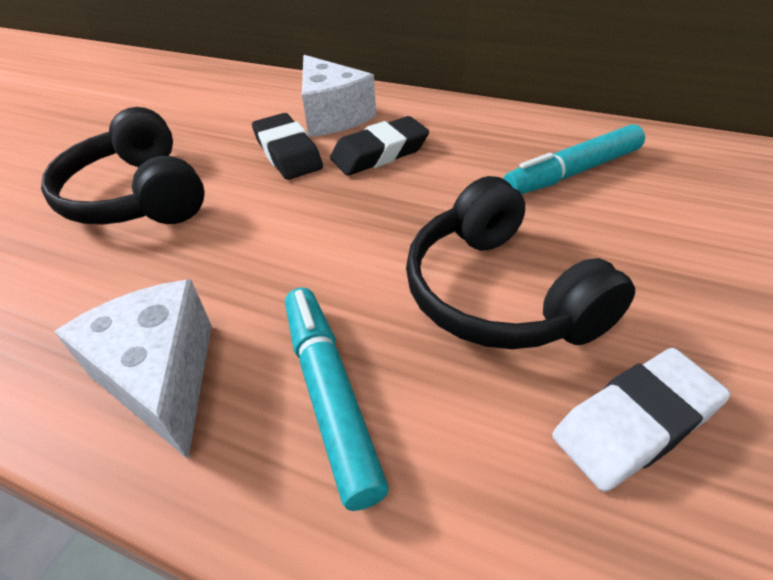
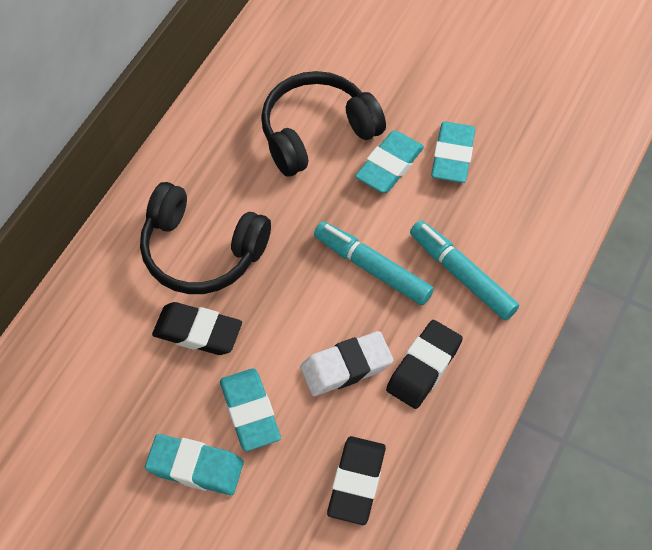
black eraser: [252,113,323,180] [330,116,429,176] = 2 -> [152,302,242,355] [327,436,386,525] [386,320,463,409] = 3
turquoise eraser: none = 0 -> [145,434,244,495] [220,368,281,451] [355,131,424,193] [431,121,475,183] = 4
white cheese: [54,279,212,459] [302,55,376,137] = 2 -> none = 0

